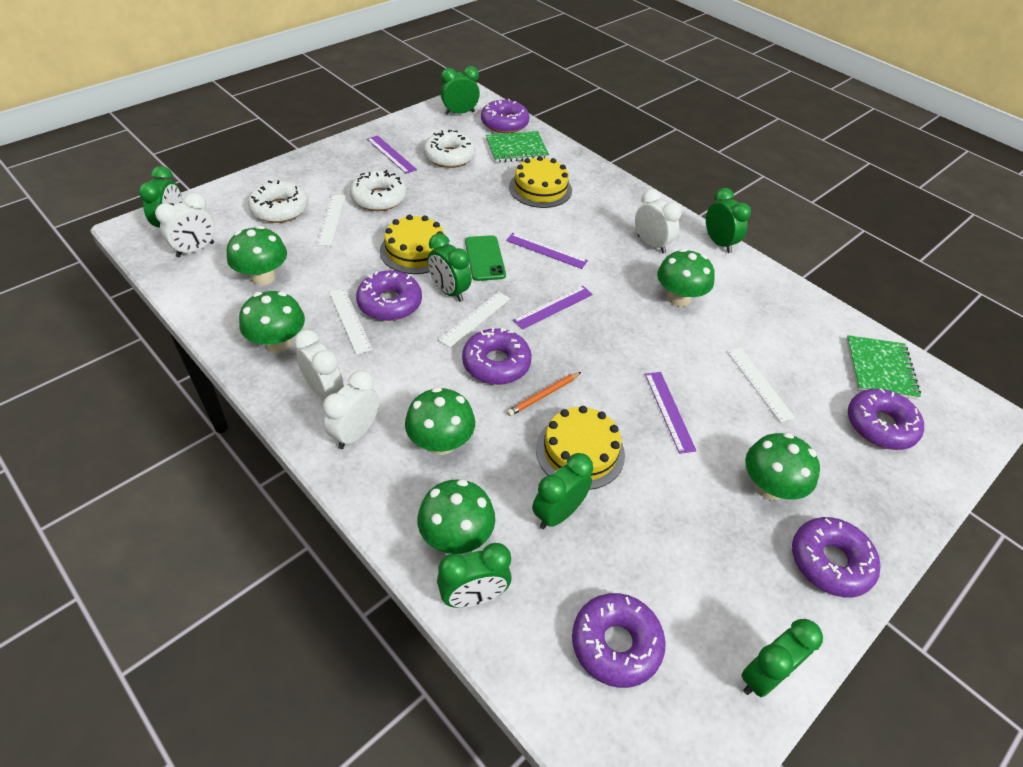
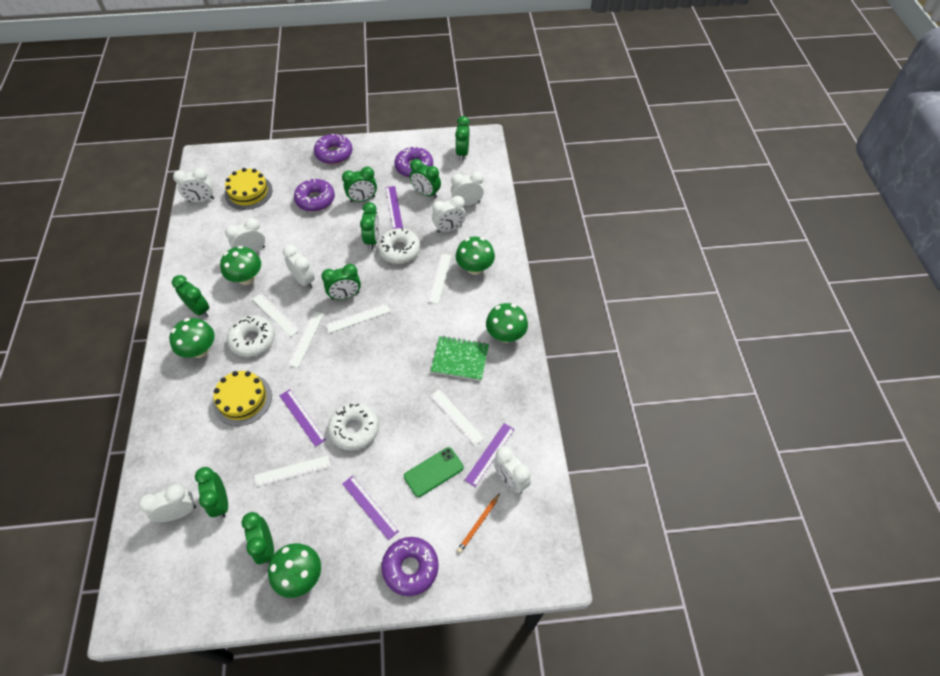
green clock: [139,166,182,227] [427,233,472,302] [437,543,512,608] [440,66,480,115] [532,453,593,529] [706,188,751,253] [741,619,823,697] = 7 -> [172,275,209,318] [195,467,228,518] [242,512,274,564] [321,264,361,300] [342,167,377,202] [360,202,379,249] [410,159,441,198] [455,116,470,161] = 8
green mushroom: [227,226,287,285] [239,291,305,353] [405,387,475,455] [417,479,495,554] [657,249,715,307] [745,433,820,500] = 6 -> [169,318,215,358] [220,246,261,285] [268,543,321,598] [455,237,495,275] [486,303,528,343] = 5
green notebook: [486,131,549,163] [846,335,921,400] = 2 -> [431,336,489,381] = 1
purple donut: [356,270,422,321] [462,328,532,385] [481,99,530,133] [572,593,666,688] [792,517,880,597] [848,388,924,450] = 6 -> [294,179,335,212] [314,134,352,164] [381,537,439,596] [394,146,433,178] = 4
white clock: [155,193,215,257] [294,330,344,400] [323,370,379,449] [635,189,682,253] = 4 -> [139,484,196,522] [173,168,214,202] [225,218,265,253] [283,245,315,289] [432,196,466,233] [451,171,484,205] [493,446,531,493] = 7
white ruler: [317,195,345,246] [329,288,373,355] [438,291,510,348] [727,347,795,422] = 4 -> [252,293,300,337] [254,455,330,487] [288,311,324,368] [325,303,390,333] [428,254,452,304] [430,389,484,446] = 6
yellow cake: [380,214,449,274] [509,156,572,208] [536,406,625,490] = 3 -> [213,371,272,426] [225,168,273,210] = 2

